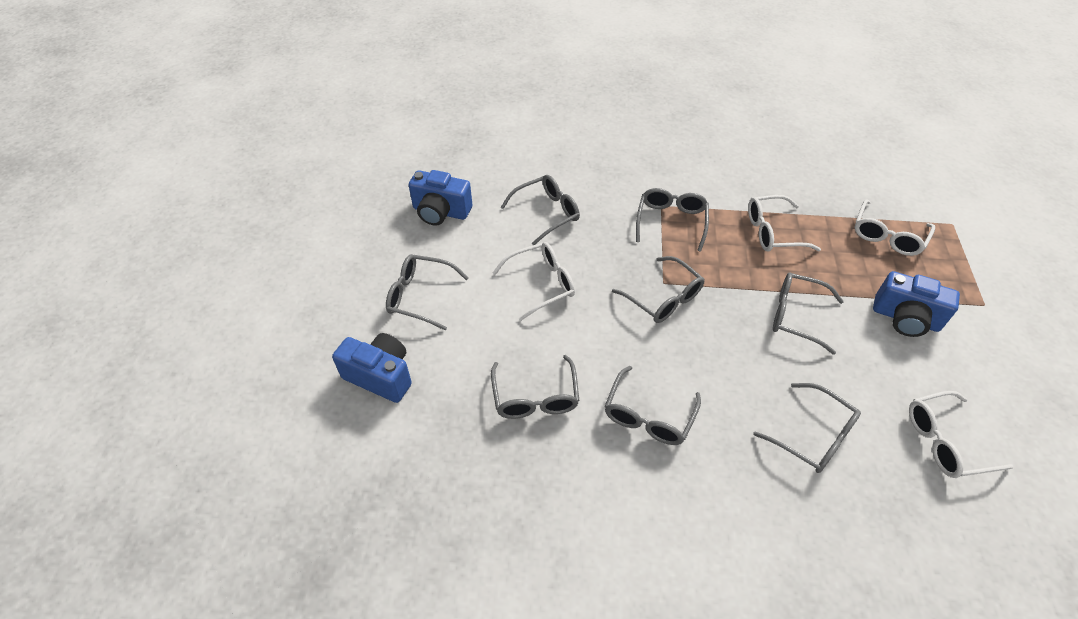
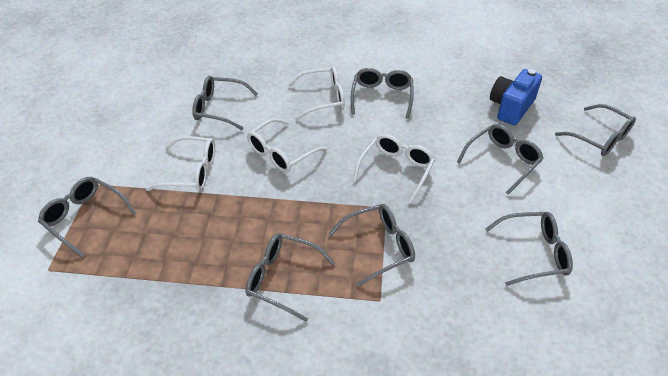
blue camera: [332,333,412,403] [409,170,472,226] [873,271,960,337] = 3 -> [490,69,542,125] = 1

